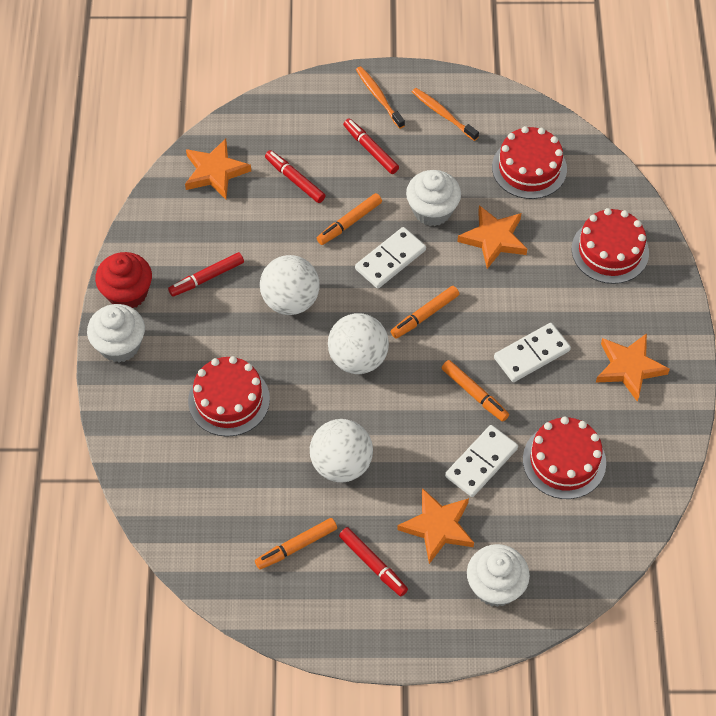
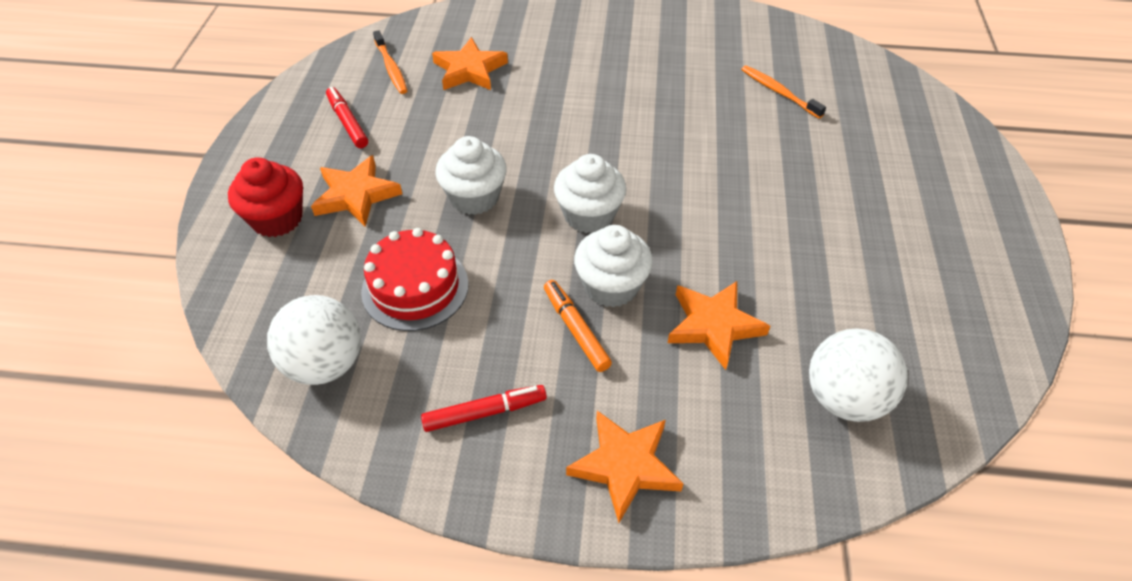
orange marker: [255,518,337,570] [317,193,382,245] [391,286,459,339] [442,360,509,422] = 4 -> [544,280,612,372] = 1
red cake: [188,356,270,437] [492,126,567,199] [523,417,606,499] [572,208,649,284] = 4 -> [361,228,469,331] = 1
red marker: [168,252,244,297] [265,150,326,203] [339,527,408,596] [343,118,399,174] = 4 -> [326,87,368,148] [421,385,547,432] = 2
white ball: [260,255,320,315] [310,419,373,482] [328,313,389,374] = 3 -> [267,295,361,385] [809,329,908,422] = 2
white domino: [355,227,426,288] [445,425,518,497] [494,323,571,382] = 3 -> none = 0

